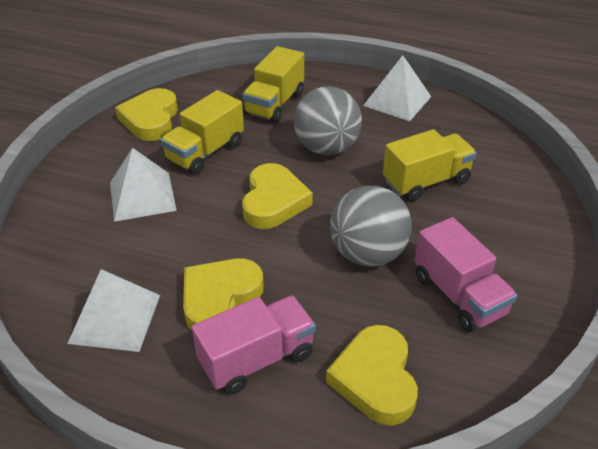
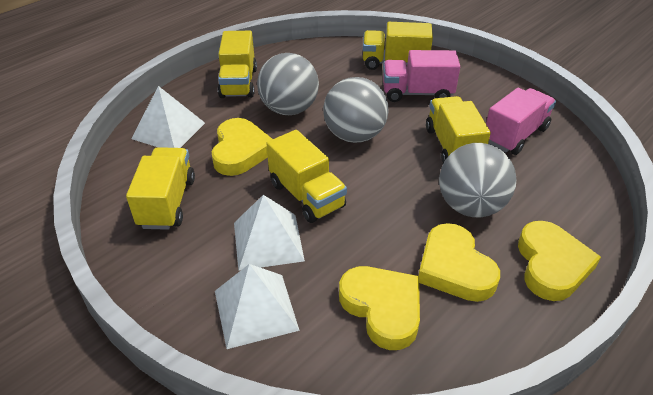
grey ball: [294,86,362,155] [330,186,412,267] = 2 -> [257,53,319,115] [323,77,388,143] [439,143,516,217] = 3
yellow truck: [161,90,244,174] [242,46,304,123] [383,129,477,201] = 3 -> [126,147,195,230] [218,31,257,98] [266,130,347,223] [363,22,433,70] [426,96,491,163] = 5

